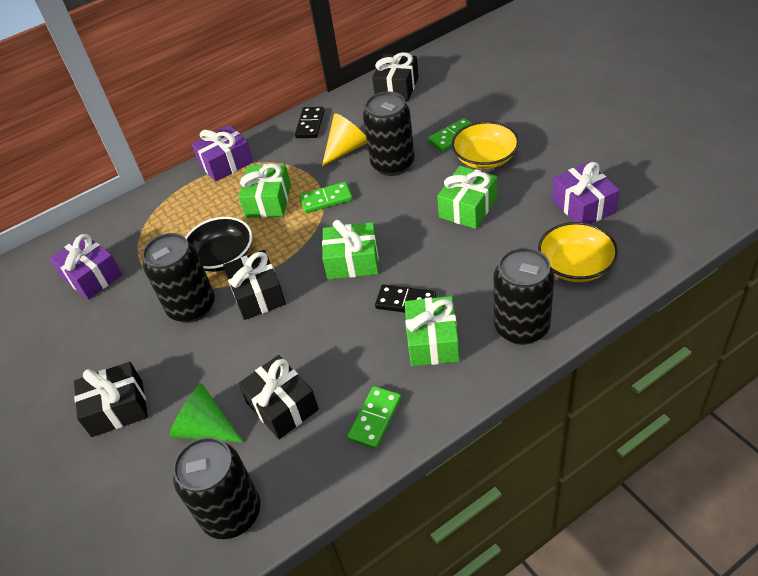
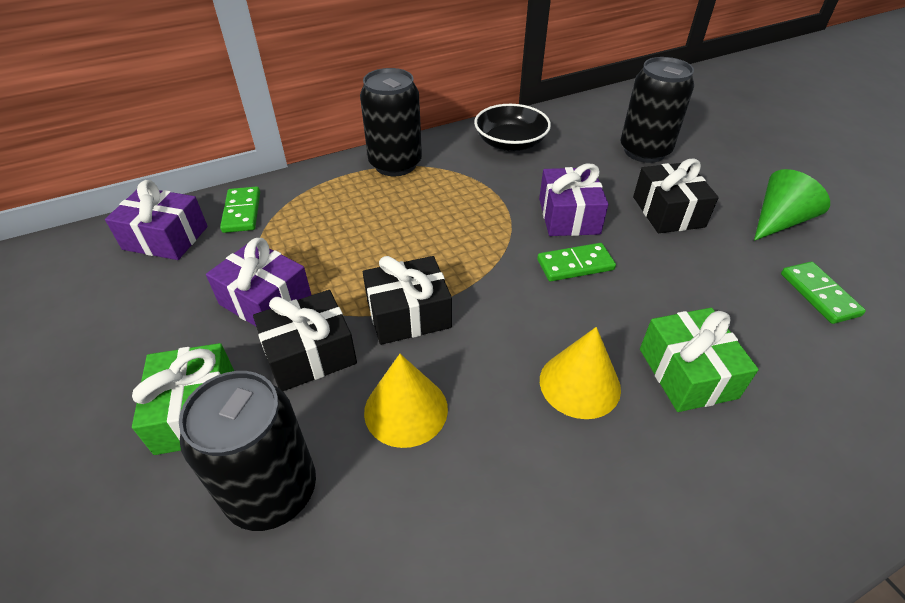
black can: [142,233,215,323] [173,437,260,539] [363,91,415,176] [494,247,554,345] = 4 -> [179,371,316,531] [360,68,422,176] [620,57,694,163] = 3
black domino: [295,107,325,138] [375,284,436,313] = 2 -> none = 0
black gift: [74,362,148,437] [223,250,286,320] [238,355,319,439] [372,52,419,101] = 4 -> [253,290,357,391] [363,256,452,345] [633,159,719,233] = 3
green gift: [239,164,291,218] [322,220,379,280] [405,296,460,366] [437,166,497,229] = 4 -> [132,343,234,455] [640,308,759,412] = 2
yellow bowl: [452,121,519,169] [538,222,618,282] = 2 -> none = 0
yellow cone: [322,113,367,166] = 1 -> [364,354,448,448] [540,327,621,419] = 2

